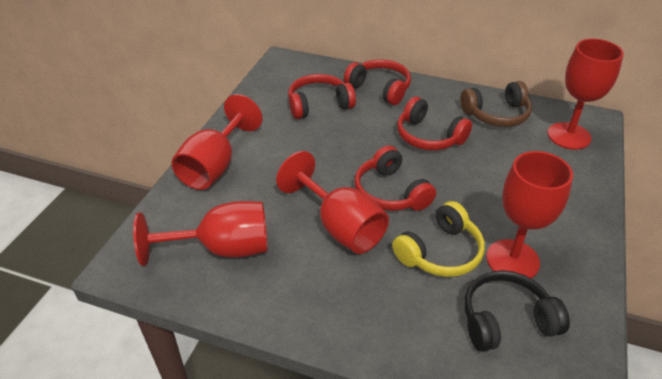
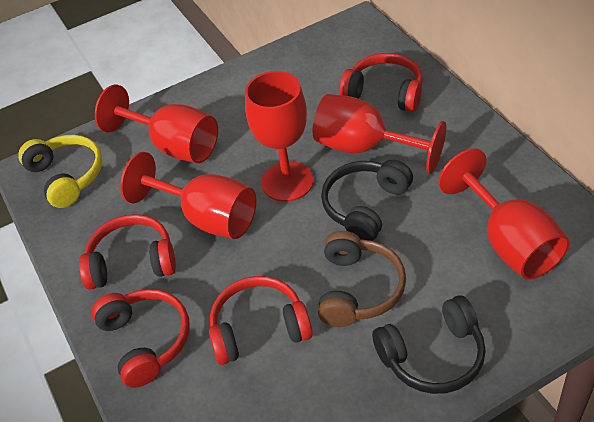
black headphones: [464,270,570,352] = 1 -> [321,159,413,241] [372,296,486,394] = 2

